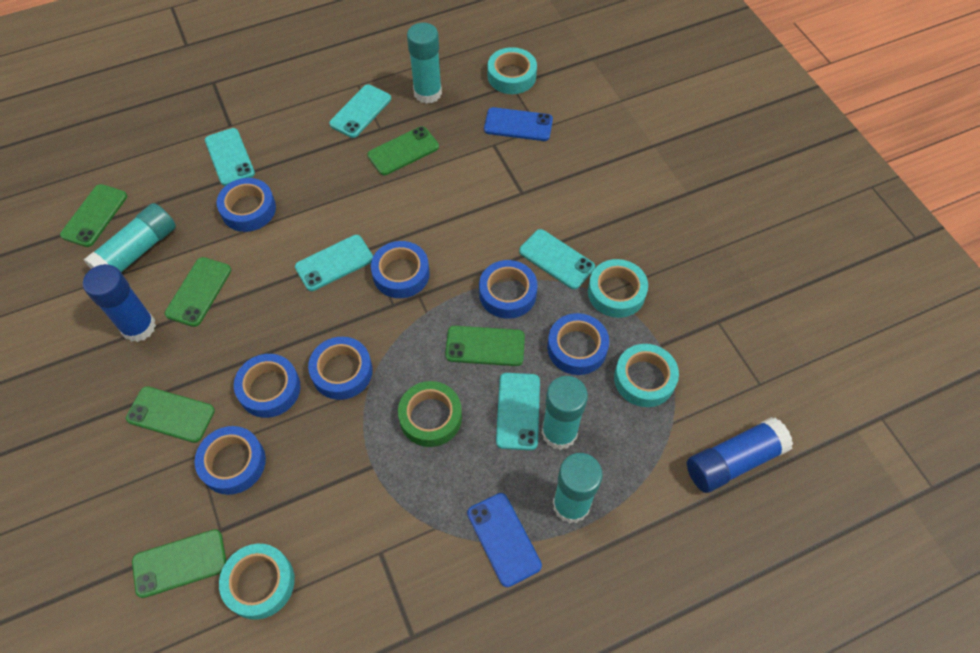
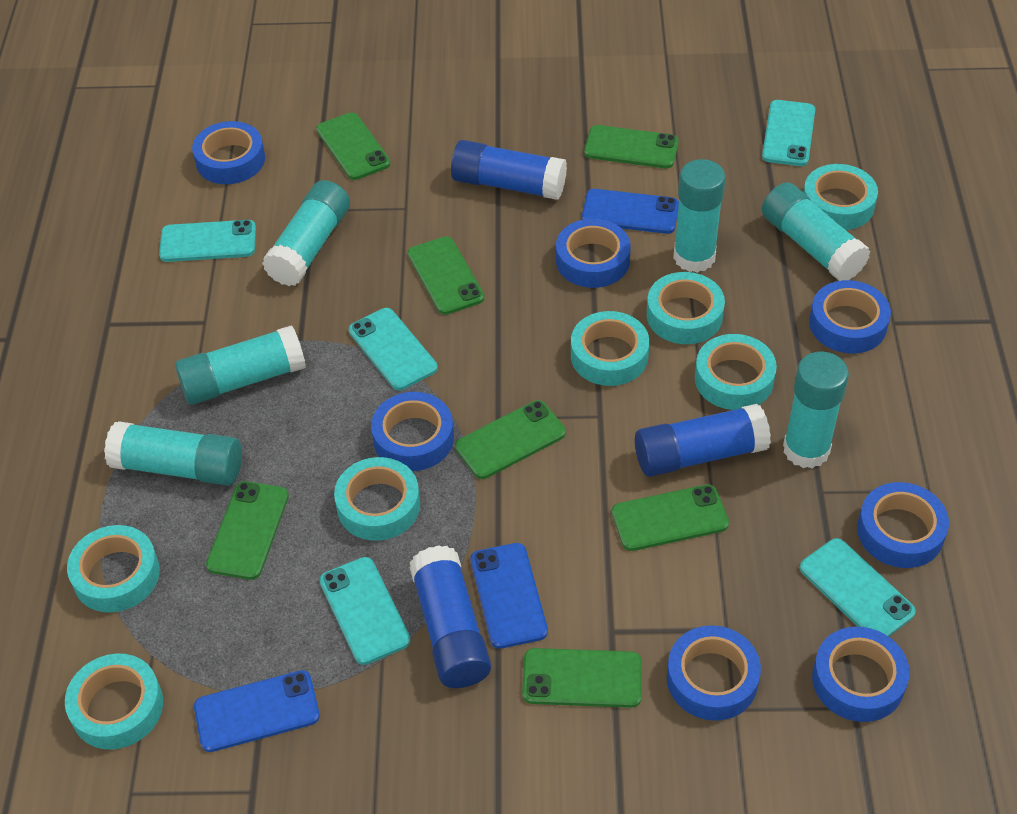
blue glue stick: [83,264,156,342] [687,417,793,493] = 2 -> [409,545,491,688] [451,140,567,200] [635,404,771,477] = 3
blue phone: [467,493,542,587] [484,107,553,141] = 2 -> [194,670,320,752] [471,543,548,649] [582,189,679,234] = 3
green phone: [60,184,127,247] [126,386,215,443] [132,529,227,598] [165,257,231,327] [367,126,439,175] [445,326,525,366] = 6 -> [206,481,289,580] [316,112,391,180] [408,237,485,315] [455,400,566,479] [522,648,642,708] [584,125,679,168] [612,484,729,551] = 7
green tape: [398,381,462,447] = 1 -> none = 0
turquoise glue stick: [84,203,176,272] [407,23,442,104] [542,376,588,450] [553,453,603,524] = 4 -> [104,421,242,486] [175,325,306,405] [262,180,350,286] [673,159,726,273] [762,182,870,281] [783,352,849,469] = 6
turquoise tape: [219,544,295,620] [488,47,537,94] [588,259,648,318] [614,344,679,407] = 4 -> [65,653,163,749] [67,525,160,612] [334,457,420,541] [571,311,649,386] [647,272,725,344] [695,334,777,410] [803,164,878,230] = 7

